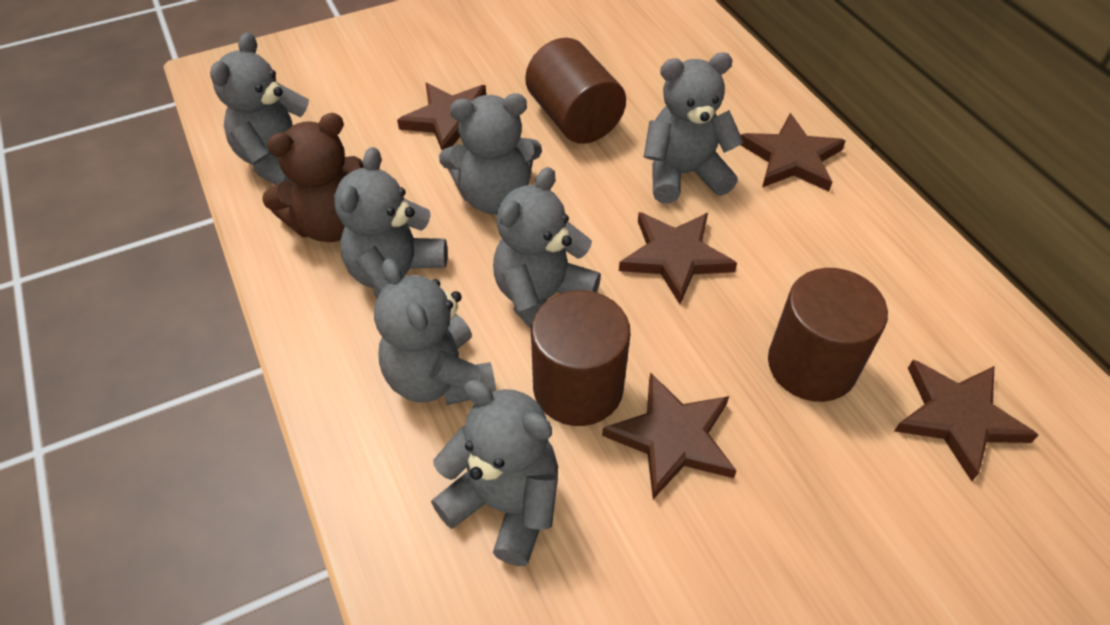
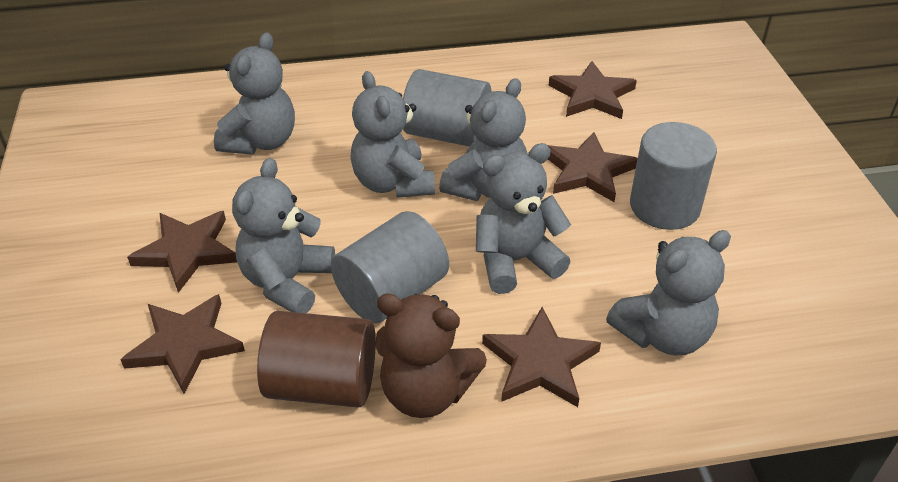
brown cylinder: [525,38,626,144] [531,290,630,426] [768,268,888,402] = 3 -> [257,311,376,408] = 1
grey cylinder: none = 0 -> [331,211,449,323] [403,69,492,147] [630,122,717,230] = 3
grey teddy bear: [210,32,309,185] [334,147,447,298] [374,258,496,405] [431,380,558,566] [439,93,542,214] [493,167,601,328] [644,52,744,203] = 7 -> [214,32,295,155] [232,158,335,313] [350,71,435,198] [439,78,528,201] [476,143,571,294] [606,230,731,356] = 6

